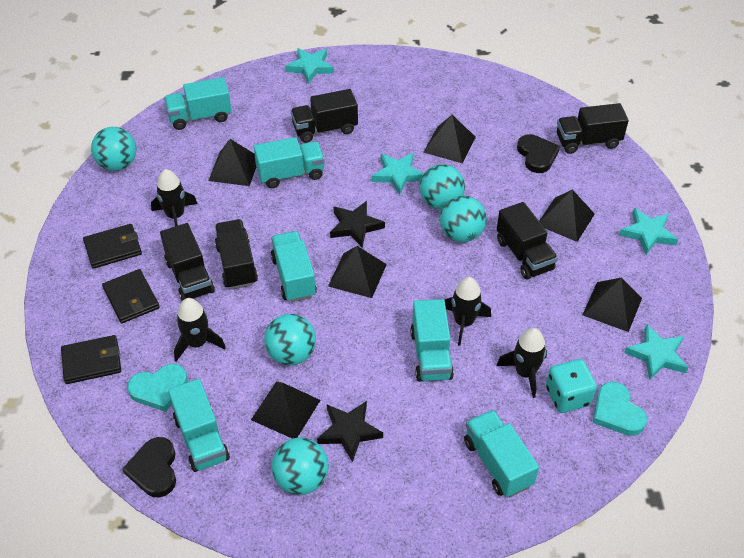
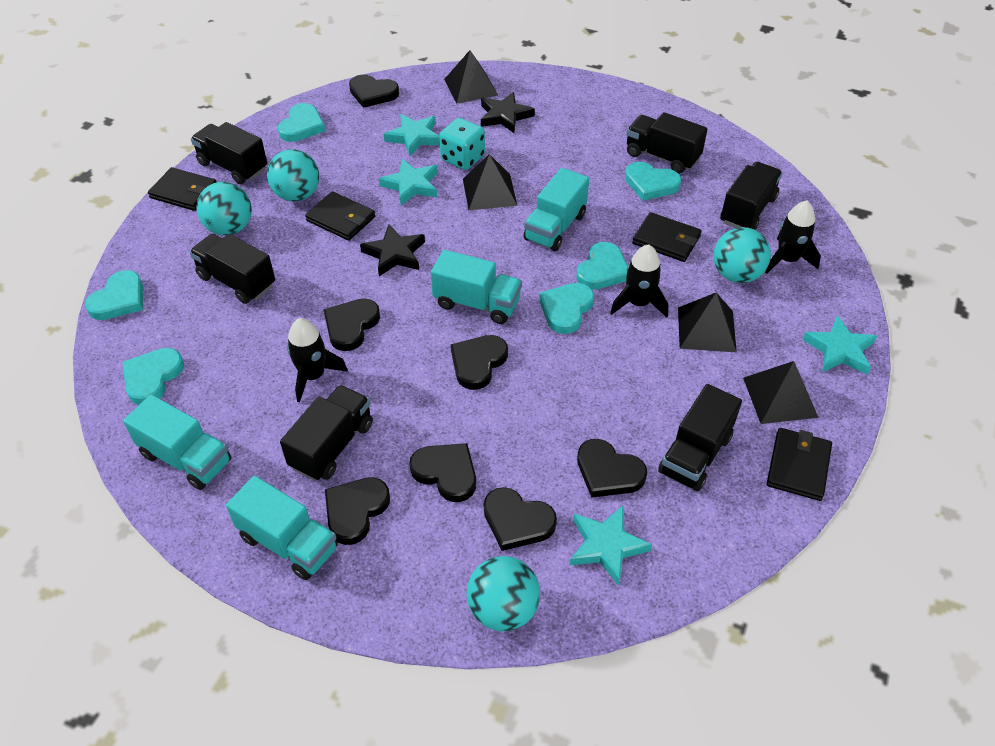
black heart: [123,437,176,497] [517,134,560,173] = 2 -> [324,298,380,351] [325,477,390,545] [349,74,399,108] [409,443,476,502] [451,335,508,390] [484,487,557,551] [577,439,647,498] = 7
black pyramid: [208,139,256,186] [251,381,321,439] [328,246,387,298] [423,115,476,163] [539,190,595,242] [583,278,642,332] = 6 -> [444,50,498,104] [463,154,517,210] [678,292,737,352] [743,361,819,424] = 4
black rocket: [151,169,197,226] [174,298,226,361] [445,277,491,346] [496,328,547,398] = 4 -> [287,318,348,403] [610,244,668,317] [765,200,821,274] = 3
black truck: [160,223,215,301] [215,219,258,289] [291,89,358,143] [497,202,558,279] [557,103,629,154] = 5 -> [190,234,275,304] [191,122,267,184] [280,385,373,481] [626,112,707,174] [658,384,742,491] [720,162,783,230] = 6
black wallet: [61,335,121,384] [83,224,142,269] [102,269,159,323] = 3 -> [148,167,217,211] [305,191,375,241] [632,212,702,262] [767,428,832,501] = 4
turquoise ball: [91,127,136,171] [264,314,316,365] [272,437,329,495] [419,164,465,210] [440,195,487,242] = 5 -> [197,182,252,235] [267,149,319,202] [467,556,540,631] [713,227,771,283] = 4
turquoise heart: [127,364,188,412] [593,382,647,436] = 2 -> [85,270,143,320] [123,348,184,405] [278,103,326,142] [539,283,594,334] [576,242,628,290] [625,162,681,200] = 6
turquoise truck: [164,77,231,130] [168,379,230,472] [254,137,325,188] [271,231,317,302] [410,299,454,382] [464,410,539,497] = 6 -> [123,395,231,490] [226,476,338,580] [431,250,522,324] [523,168,589,251] = 4

